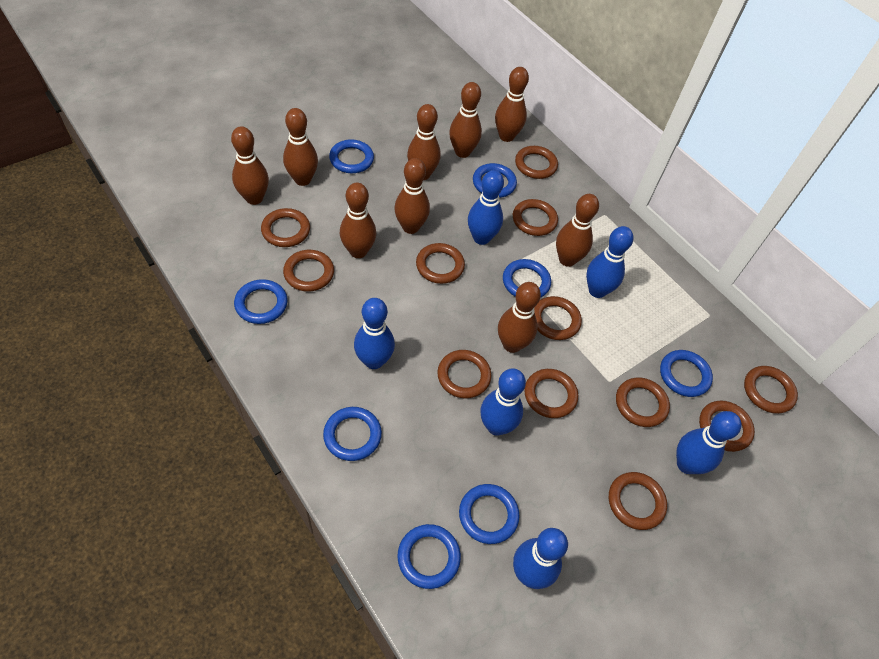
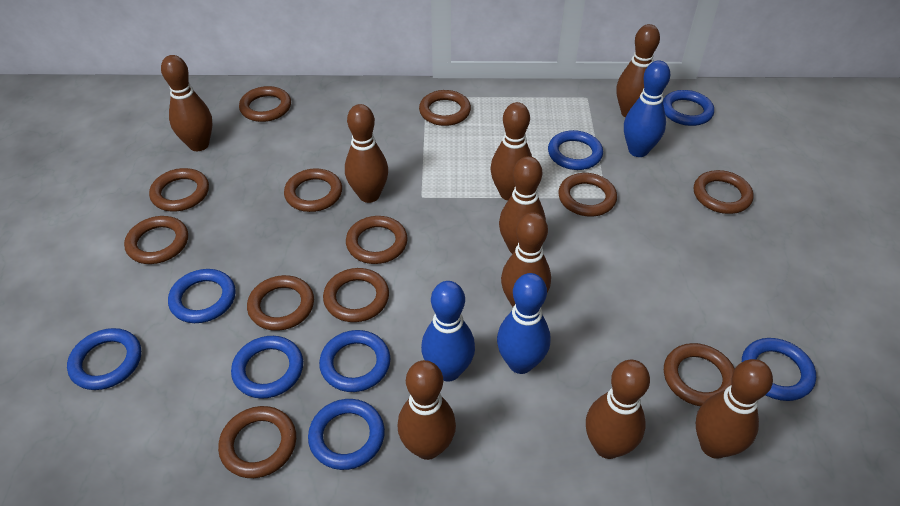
blue bowling pin: [354,298,395,369] [468,170,504,245] [480,368,526,436] [513,528,568,589] [586,226,634,298] [676,411,742,474] = 6 -> [421,281,475,382] [497,273,550,374] [624,60,670,157] = 3

